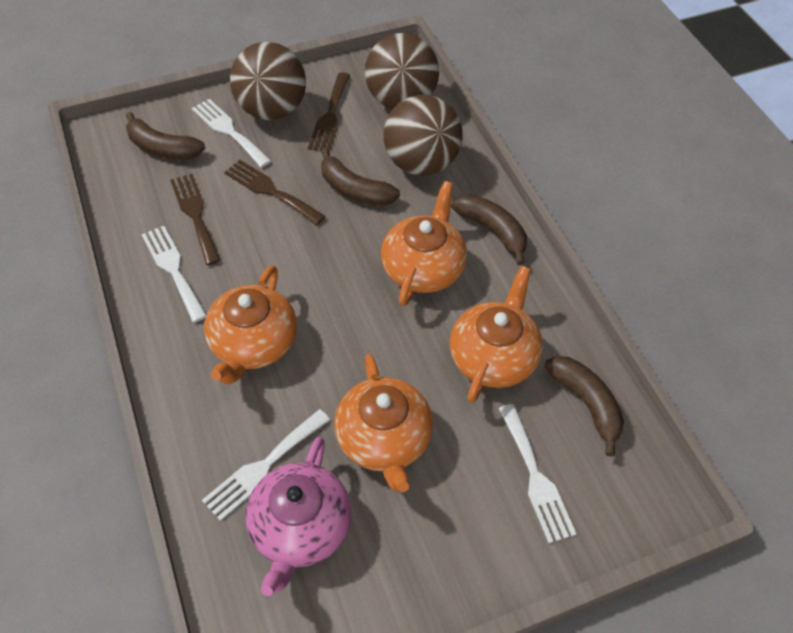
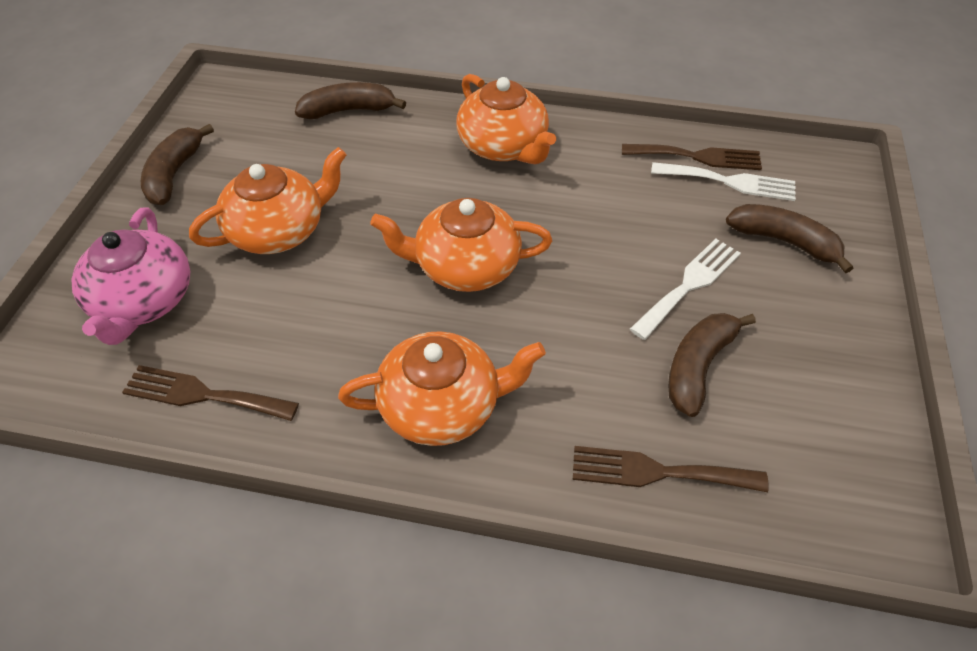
brown ball: [230,42,306,120] [365,33,439,109] [383,95,463,176] = 3 -> none = 0
white fork: [142,226,207,322] [192,99,271,168] [202,409,330,521] [499,404,576,543] = 4 -> [630,239,741,340] [651,162,796,201] = 2

